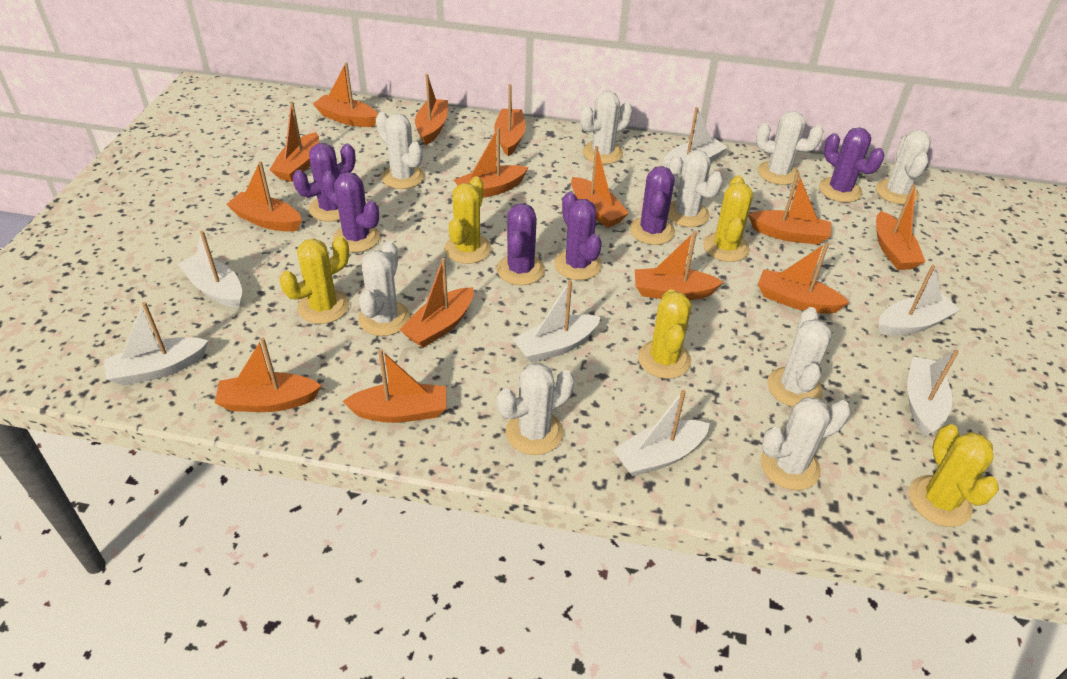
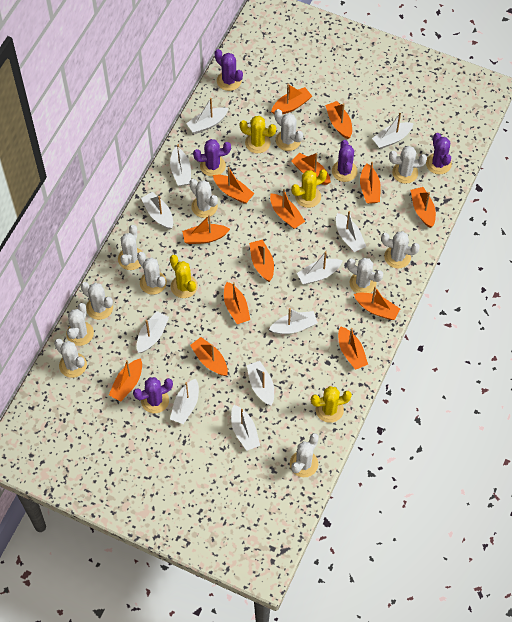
purple cactus: [292,143,356,222] [322,171,380,252] [497,203,545,285] [554,192,602,280] [630,166,675,245] [819,128,884,202] = 6 -> [133,377,173,413] [193,139,231,177] [214,49,243,91] [332,140,358,182] [426,133,452,175] = 5
white boat: [103,302,208,386] [178,231,242,308] [513,280,601,363] [613,390,710,476] [663,107,728,168] [878,265,960,336] [907,350,959,437] = 7 -> [137,311,169,353] [141,192,173,229] [170,144,191,186] [170,379,199,424] [186,98,229,134] [231,405,260,451] [247,361,274,406] [269,308,318,334] [297,251,343,285] [336,211,366,252] [372,113,414,149] = 11
white cactus: [359,241,410,336] [376,112,424,189] [497,363,574,455] [580,91,632,164] [668,150,723,227] [756,111,824,185] [760,397,851,490] [767,307,832,407] [876,130,931,205] = 9 -> [54,338,87,378] [66,303,94,346] [81,282,113,320] [118,225,142,270] [137,252,167,295] [189,179,218,218] [274,109,303,151] [290,433,319,477] [347,258,383,293] [381,231,420,269] [389,146,427,184] = 11
yellow cactus: [279,236,349,324] [444,176,491,264] [638,289,692,379] [703,175,753,262] [909,424,999,527] = 5 -> [170,255,198,298] [240,116,276,153] [291,169,327,208] [311,386,352,423] = 4

